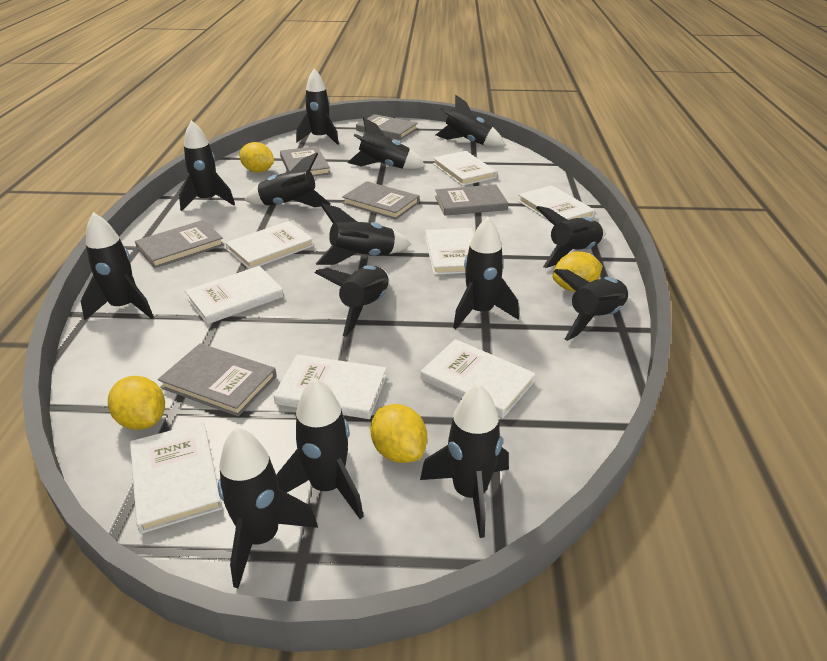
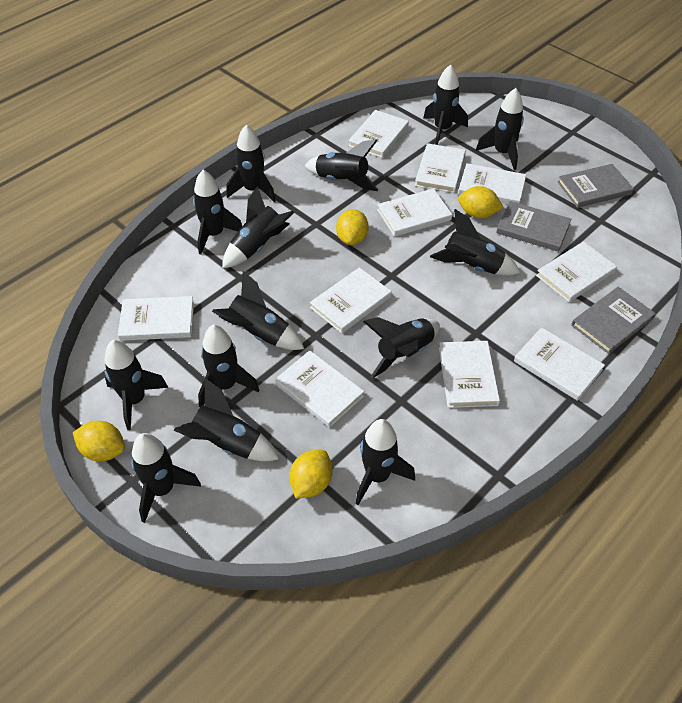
grey book: [135,220,224,268] [158,343,277,417] [280,146,331,177] [342,181,419,220] [356,114,418,140] [435,184,508,216] = 6 -> [496,201,571,252] [558,164,634,208] [571,287,656,354] = 3
white book: [130,422,223,534] [185,266,284,324] [226,221,314,269] [273,354,387,419] [421,339,536,418] [425,228,474,275] [433,151,497,186] [518,185,595,222] = 8 -> [118,296,194,341] [275,350,364,428] [310,267,392,333] [348,110,409,158] [377,188,452,237] [415,143,466,193] [439,341,500,408] [458,163,526,204] [514,327,605,401] [536,241,617,302] = 10

